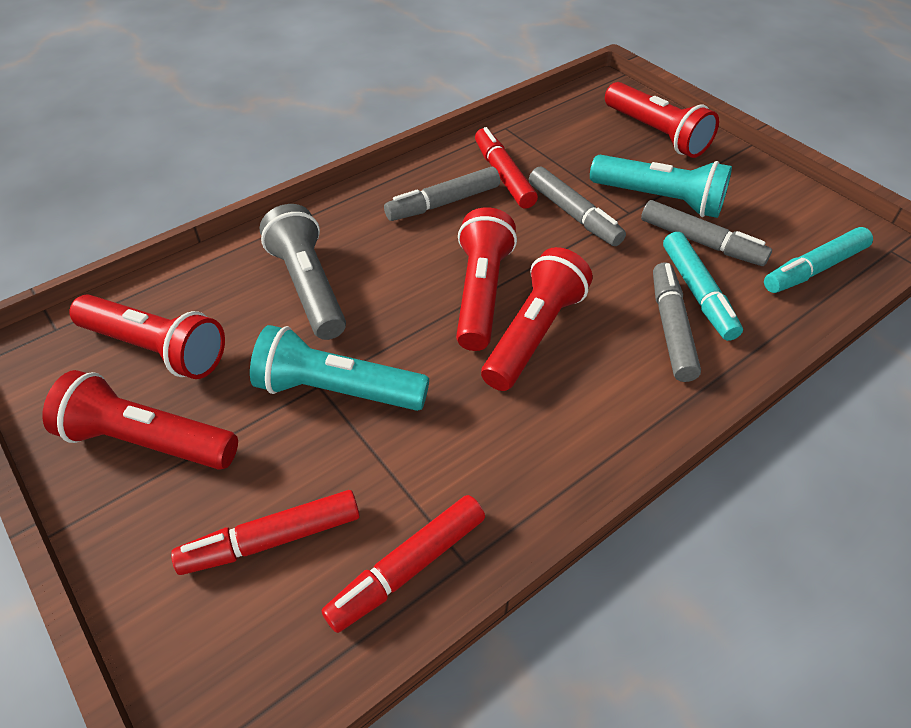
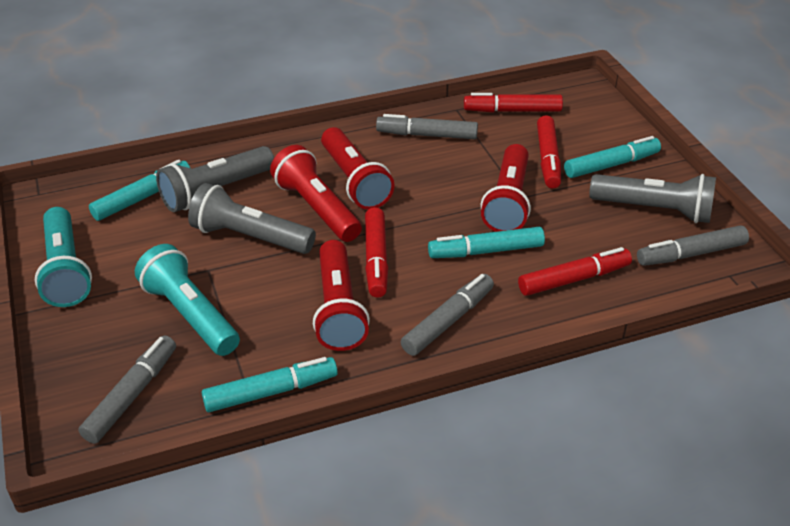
grey flashlight: [260,204,346,340] = 1 -> [156,146,274,212] [188,183,316,254] [589,174,716,223] = 3
red flashlight: [42,370,238,470] [69,294,225,379] [456,207,517,351] [481,247,593,391] [605,82,719,158] = 5 -> [270,145,362,242] [313,240,370,351] [321,127,395,210] [481,144,531,232] = 4
red marker: [171,490,360,575] [321,495,485,633] [475,127,538,209] = 3 -> [365,207,388,298] [464,93,563,112] [518,247,632,296] [537,115,561,188] = 4
turquoise marker: [663,232,743,341] [764,227,873,293] = 2 -> [89,160,190,221] [202,357,338,412] [428,227,545,258] [564,136,661,178] = 4

